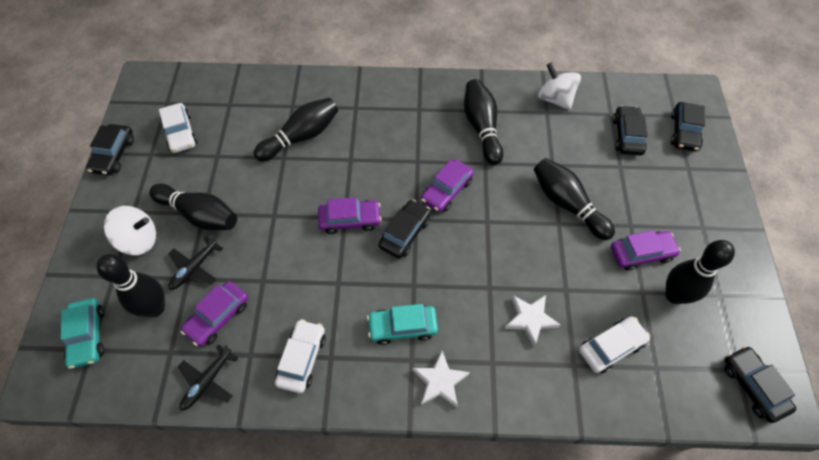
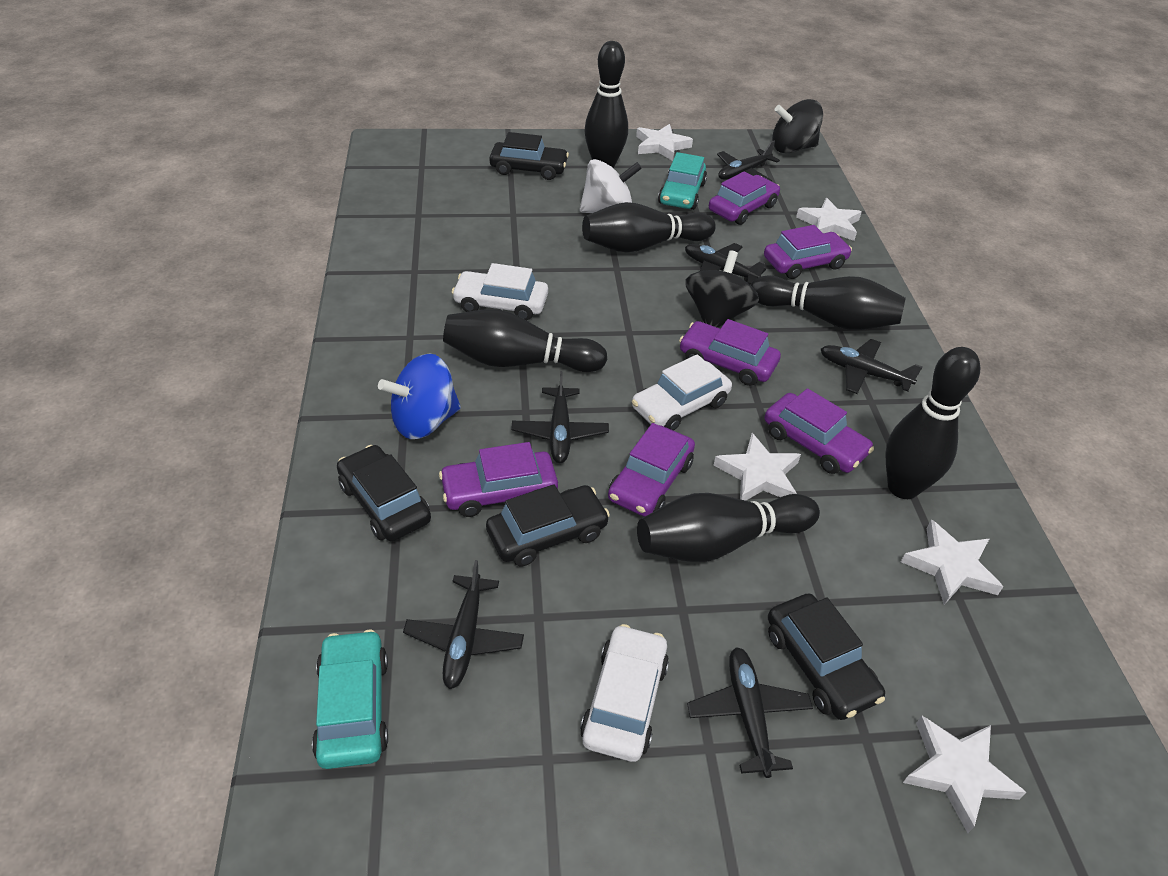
black car: [86,124,134,175] [379,200,431,259] [613,105,648,155] [671,102,705,152] [724,346,796,423] = 5 -> [337,445,431,541] [486,484,610,567] [489,132,569,180] [768,594,885,720] = 4
black plane: [168,235,223,290] [178,344,238,411] = 2 -> [403,560,524,689] [511,371,609,463] [685,243,766,285] [687,647,813,778] [717,141,780,181] [821,339,923,394] = 6
black spinning top: none = 0 -> [685,250,759,328] [772,99,823,153] = 2
blue spinning top: none = 0 -> [378,354,461,439] = 1
purple car: [181,281,248,347] [318,197,381,234] [421,159,474,212] [611,230,681,271] = 4 -> [439,442,558,517] [608,423,695,517] [679,319,781,386] [709,171,780,225] [764,225,852,279] [764,388,874,474] = 6
white spinning top: [104,206,156,255] [538,63,581,110] = 2 -> [579,159,642,213] = 1
white star: [412,351,470,408] [504,295,560,347] = 2 -> [636,124,693,161] [714,433,801,501] [796,198,862,241] [901,520,1003,605] [903,715,1026,833] = 5

